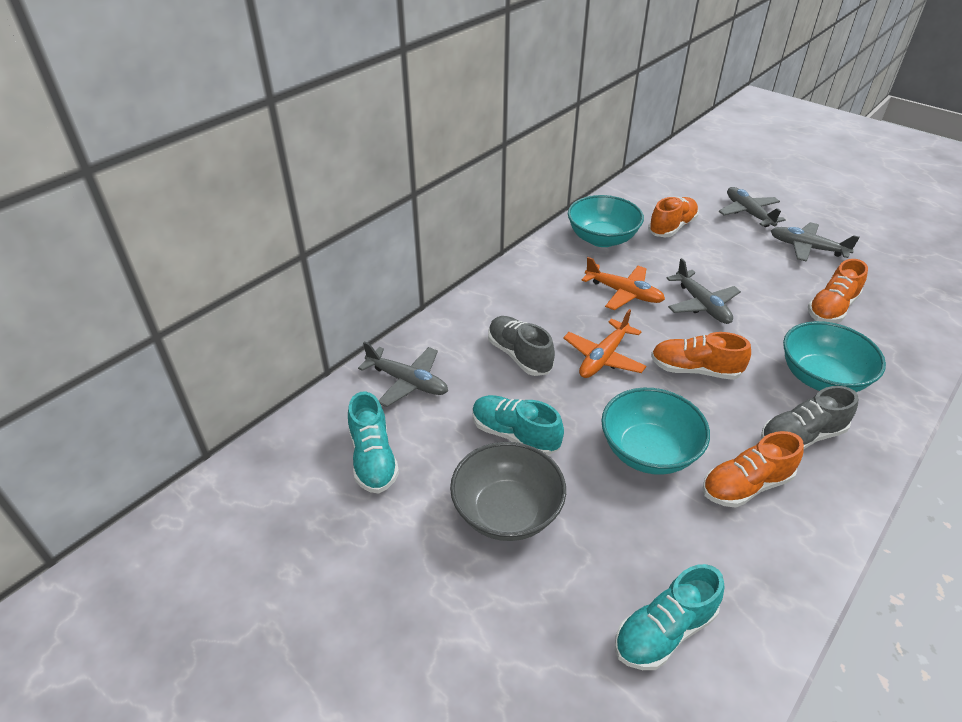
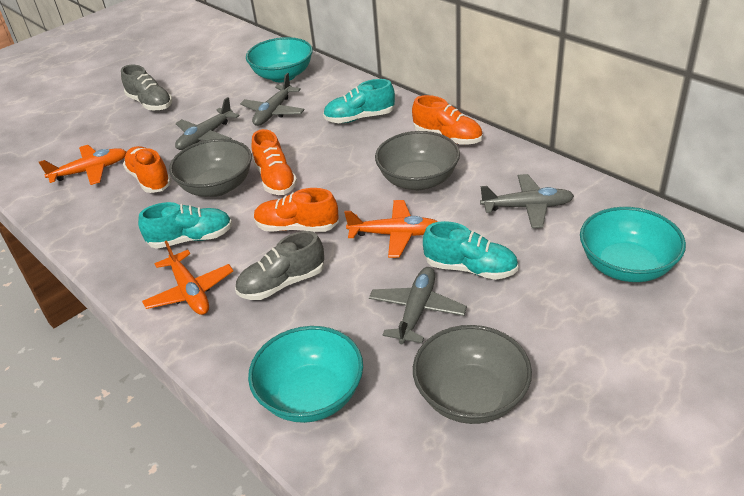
grey bowl: [450,442,566,541] = 1 -> [169,139,252,197] [375,131,460,190] [413,325,532,424] = 3
orange plane: [563,309,647,378] [582,257,665,310] = 2 -> [39,145,126,185] [142,240,233,315] [344,200,438,258] = 3

